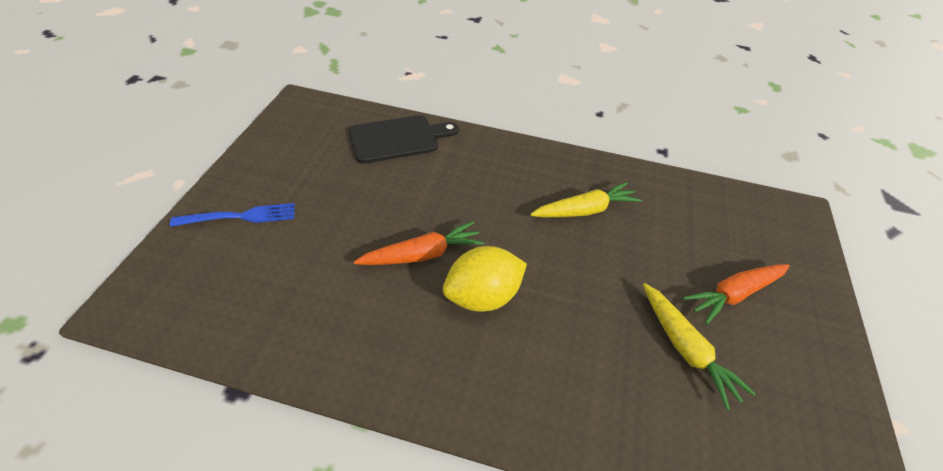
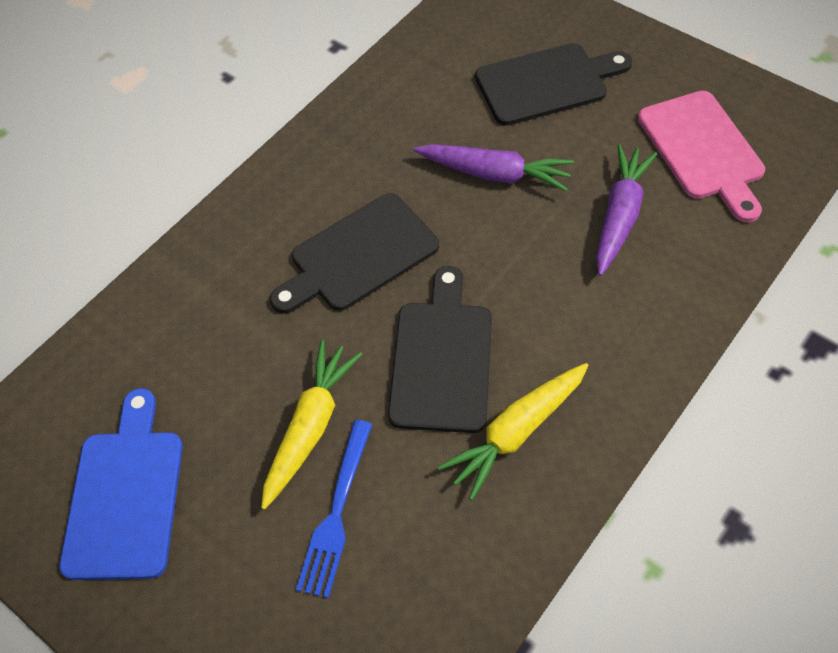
black cutting board: [349,115,459,164] = 1 -> [270,193,439,314] [388,266,492,433] [475,43,632,126] = 3
blue cutting board: none = 0 -> [59,388,183,580] = 1
orange carrot: [354,221,484,265] [683,264,790,324] = 2 -> none = 0
pink cutting board: none = 0 -> [638,91,765,222] = 1
purple carrot: none = 0 -> [414,144,574,192] [596,144,657,276] = 2
yellow lemon: [443,246,527,311] = 1 -> none = 0

